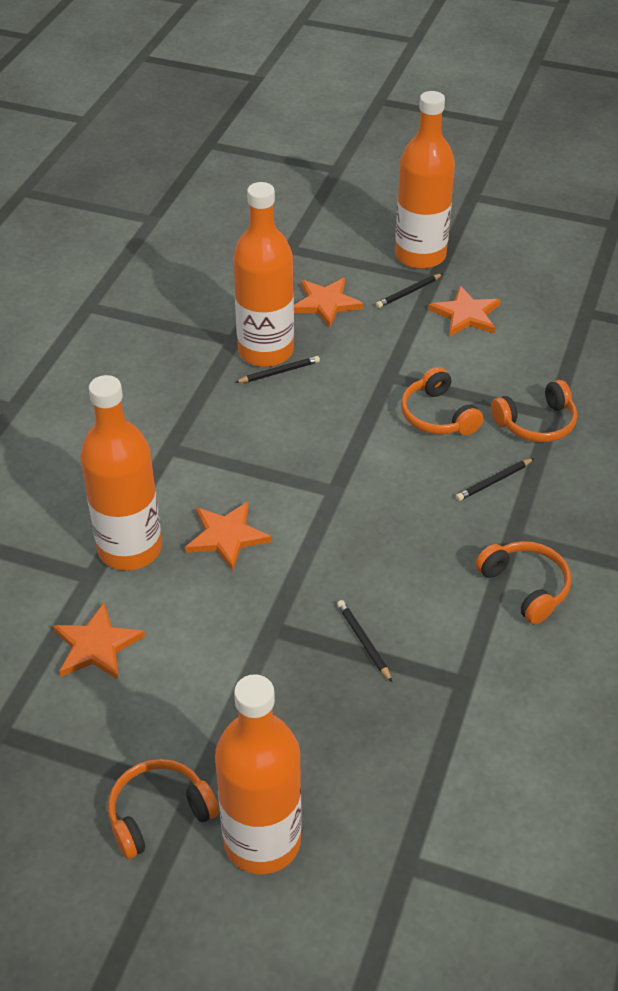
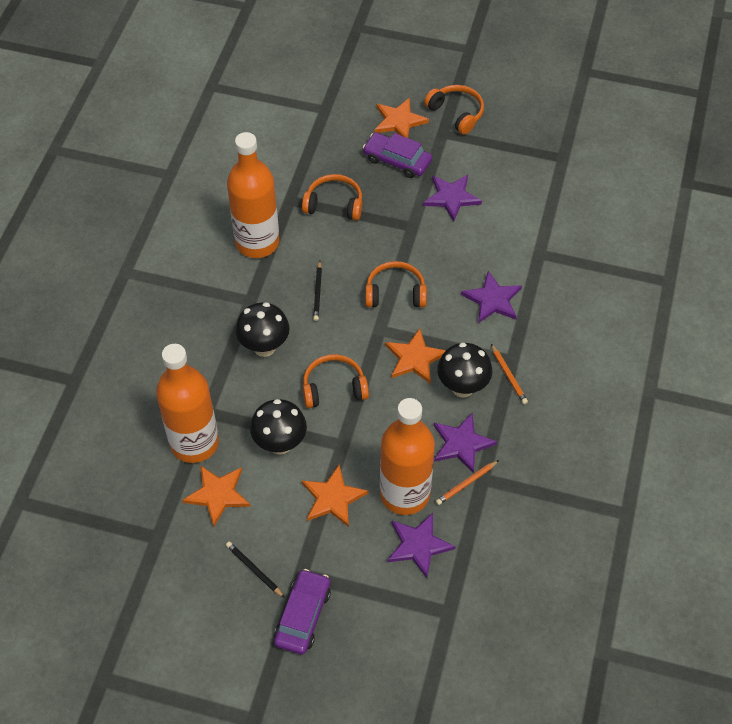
black mushroom: none = 0 -> [235,302,290,357] [250,399,307,455] [437,343,492,398] = 3
black pencil: [235,356,320,383] [337,600,392,682] [376,274,442,308] [456,458,534,501] = 4 -> [226,541,285,598] [313,261,322,321] = 2
orange bottle: [80,375,162,571] [215,674,302,874] [233,182,294,367] [395,91,455,269] = 4 -> [156,344,219,463] [227,132,280,258] [380,398,435,515] = 3
orange pencil: none = 0 -> [436,460,499,505] [491,344,528,404] = 2
purple car: none = 0 -> [274,569,331,655] [363,133,432,178] = 2
purple star: none = 0 -> [387,513,456,578] [423,175,482,221] [434,413,497,473] [461,271,522,323] = 4

